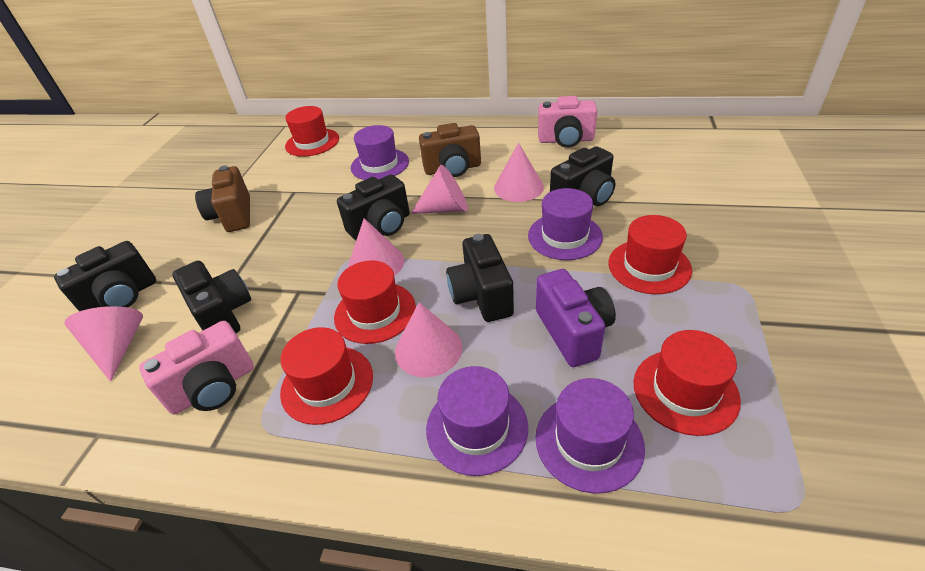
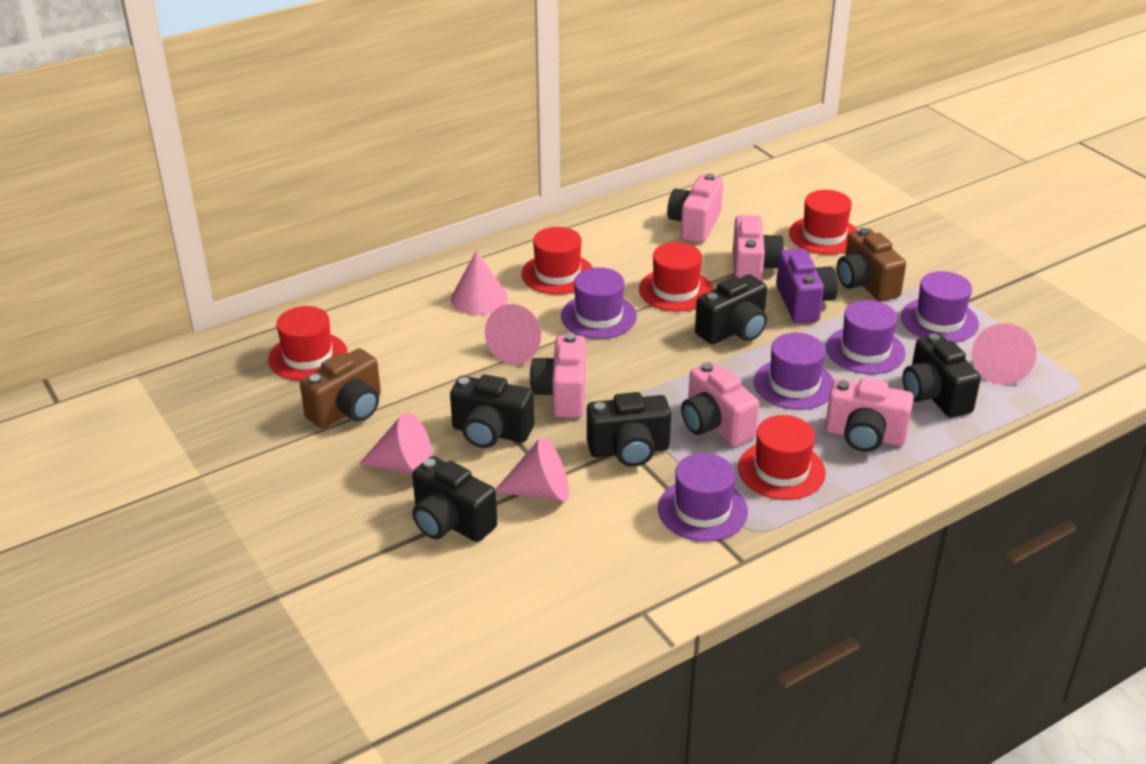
pink camera: [139,321,254,414] [538,96,597,148] = 2 -> [530,333,586,418] [667,173,723,243] [681,362,759,447] [733,215,784,281] [825,378,914,452] = 5
purple hat: [351,125,409,180] [426,366,528,476] [528,188,603,260] [535,378,645,493] = 4 -> [561,267,637,339] [658,453,748,542] [754,333,834,410] [826,300,906,374] [901,271,979,342] = 5

